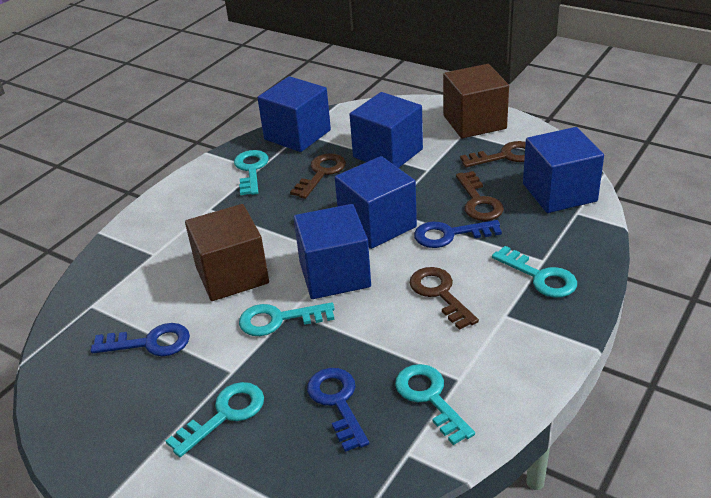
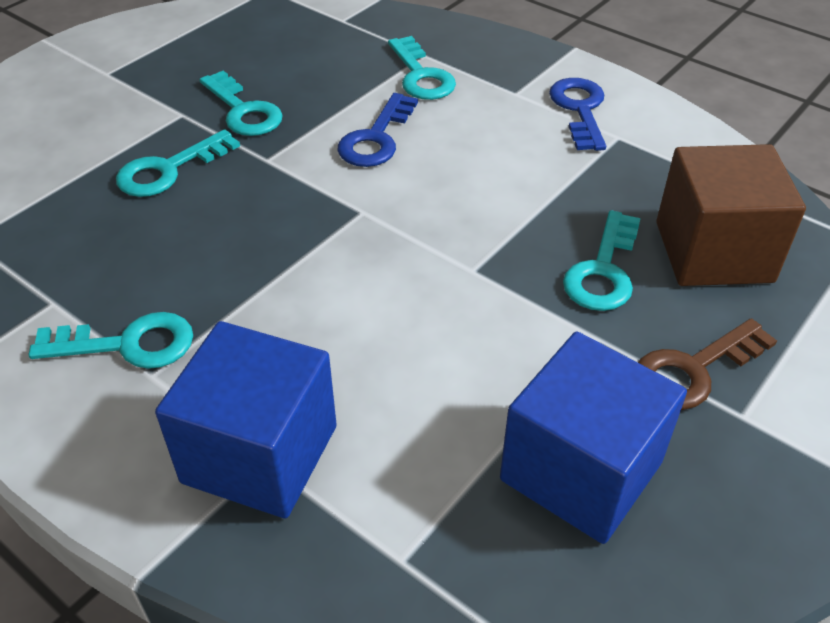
blue cube: [258,76,331,152] [293,204,371,299] [335,156,417,249] [350,92,423,168] [523,127,604,213] = 5 -> [155,321,337,519] [500,332,687,544] = 2
blue key: [91,323,190,356] [307,368,369,452] [414,220,502,248] = 3 -> [338,93,418,167] [549,78,606,151] = 2
brown cube: [185,204,269,301] [443,64,509,138] = 2 -> [656,144,806,286] = 1
brown key: [290,153,346,199] [410,267,479,330] [456,171,504,221] [460,141,526,168] = 4 -> [638,318,777,410] = 1

